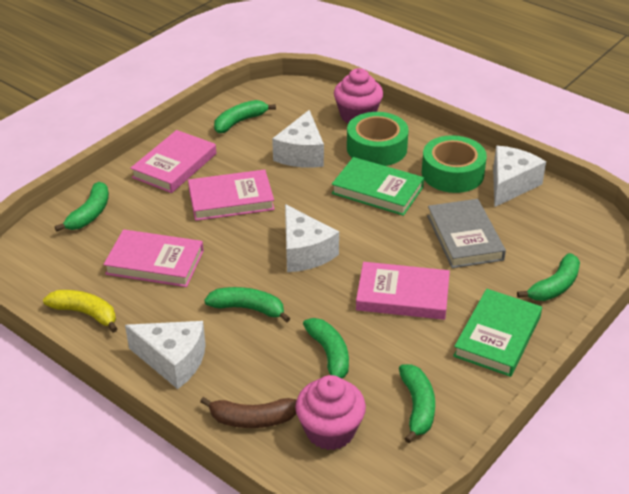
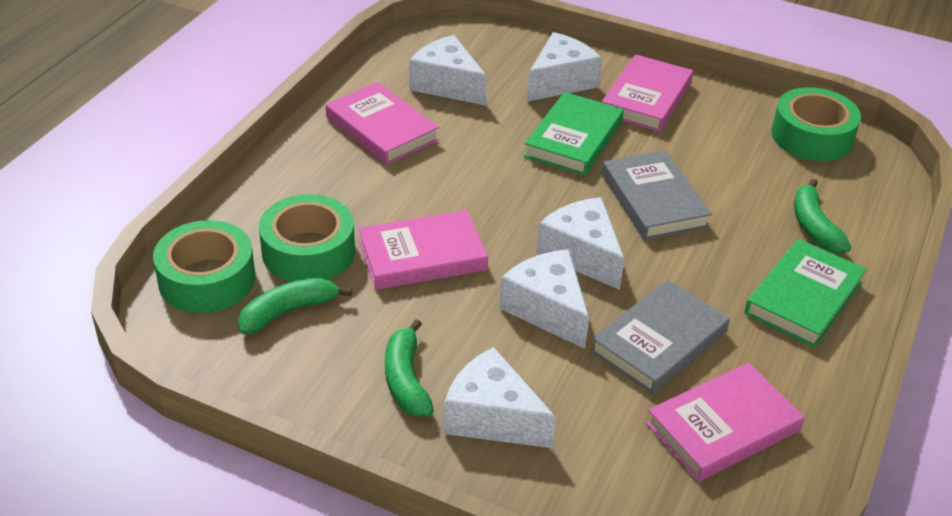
brown banana: [200,397,297,428] = 1 -> none = 0
green banana: [55,182,109,232] [204,287,290,323] [214,100,276,133] [303,318,349,379] [399,364,435,443] [517,253,580,301] = 6 -> [238,277,352,335] [385,319,434,417] [794,179,851,254] = 3
green tape: [347,112,409,166] [422,135,487,193] = 2 -> [153,220,255,313] [259,194,355,282] [771,87,861,161] = 3
grey book: [427,199,506,268] = 1 -> [590,280,730,394] [602,150,712,240] = 2
pink cupcake: [295,375,366,450] [334,68,383,124] = 2 -> none = 0
white cheese: [125,321,206,389] [272,110,324,168] [285,204,339,272] [493,146,546,207] = 4 -> [409,35,487,105] [444,347,556,448] [499,249,589,349] [527,32,602,102] [537,197,624,290] = 5
yellow banana: [43,290,117,333] = 1 -> none = 0

